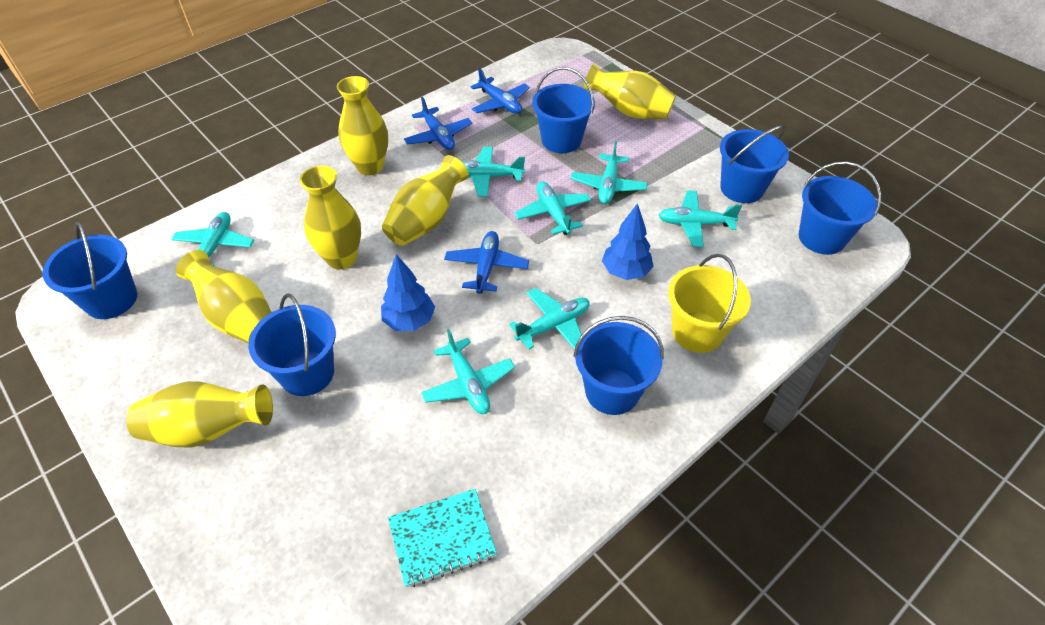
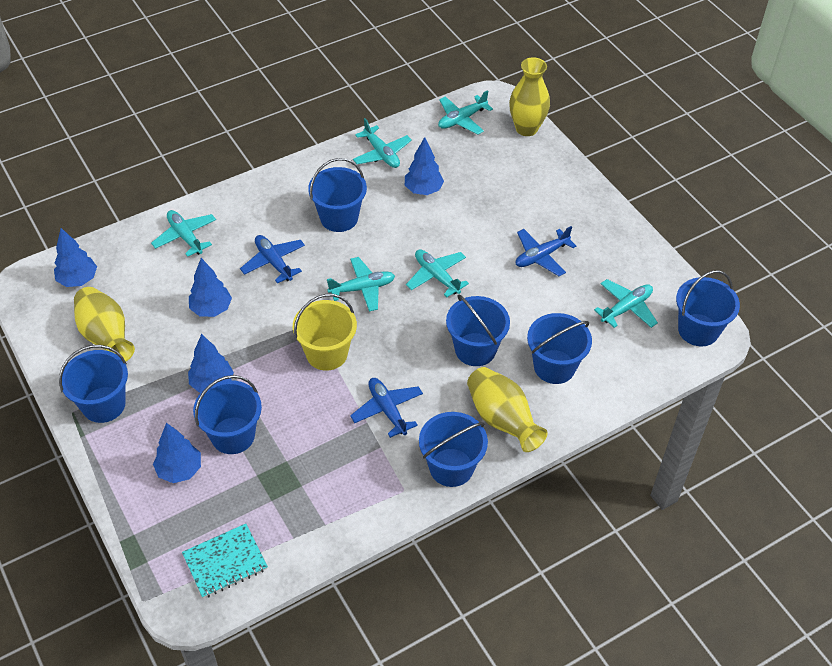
blue bucket: [42,221,137,319] [248,294,336,396] [532,67,595,153] [574,316,664,415] [720,125,789,203] [799,161,881,255] = 6 -> [59,345,128,423] [193,375,262,454] [308,158,367,232] [419,412,488,487] [446,294,510,366] [527,313,592,384] [676,270,740,346] = 7
blue tree: [381,254,435,331] [602,203,654,280] = 2 -> [54,228,97,287] [153,423,201,483] [188,334,234,393] [189,258,232,317] [405,137,444,195] = 5
turquoise plane: [171,212,254,266] [421,329,515,414] [462,147,525,197] [509,288,590,350] [514,181,591,235] [571,141,648,204] [658,191,742,247] = 7 -> [151,210,216,257] [327,257,395,312] [353,118,412,168] [406,249,469,297] [438,90,493,135] [594,279,658,328] = 6
yellow vase: [126,381,273,447] [176,250,272,344] [300,166,361,270] [337,76,388,175] [382,155,469,246] [584,64,676,120] = 6 -> [74,287,135,362] [467,367,548,452] [509,57,550,136] = 3

